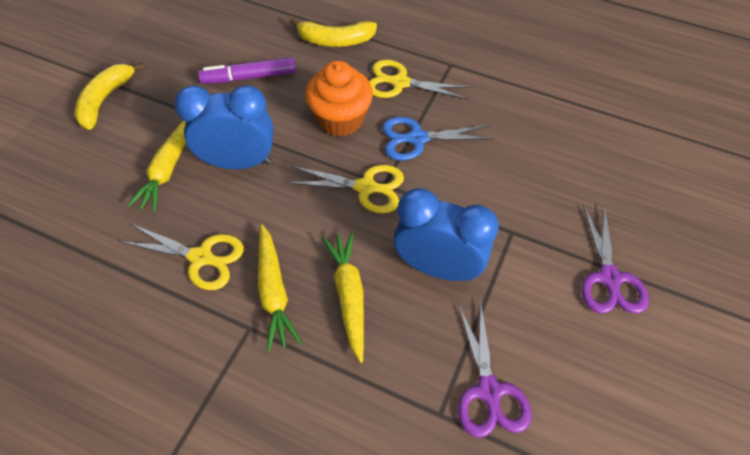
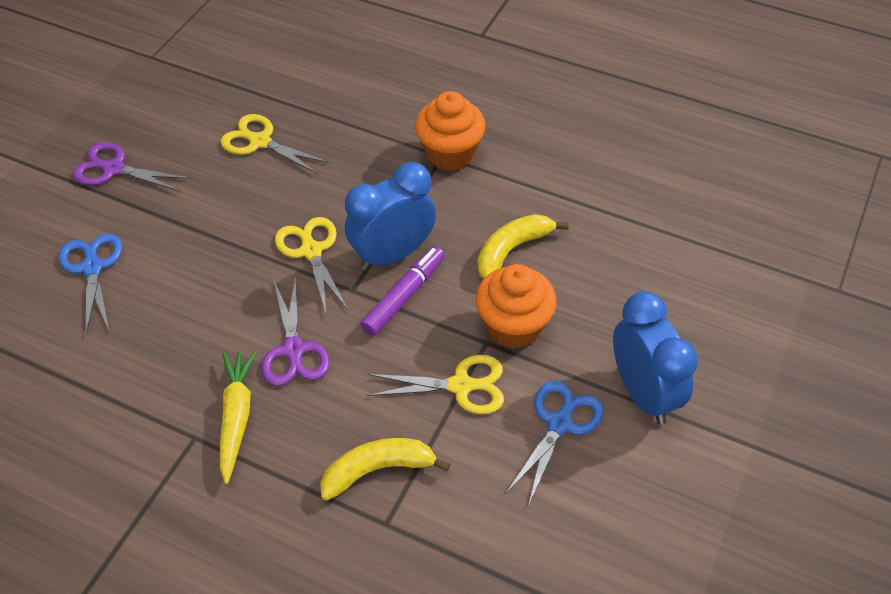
blue scissors: [382,117,494,161] = 1 -> [59,233,123,335] [506,381,604,506] = 2
orange cupcake: [305,61,373,137] = 1 -> [415,91,486,171] [475,264,557,349] = 2
yellow carrot: [127,121,186,212] [258,224,302,351] [322,232,364,363] = 3 -> [220,351,256,484] = 1

